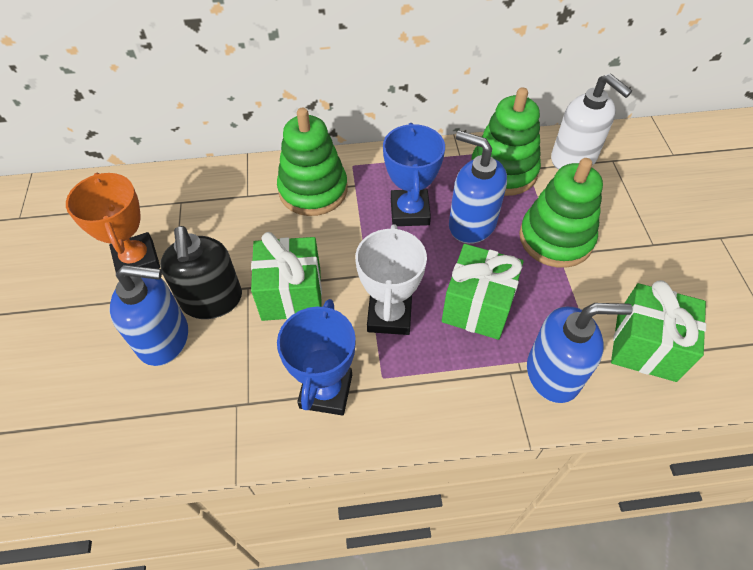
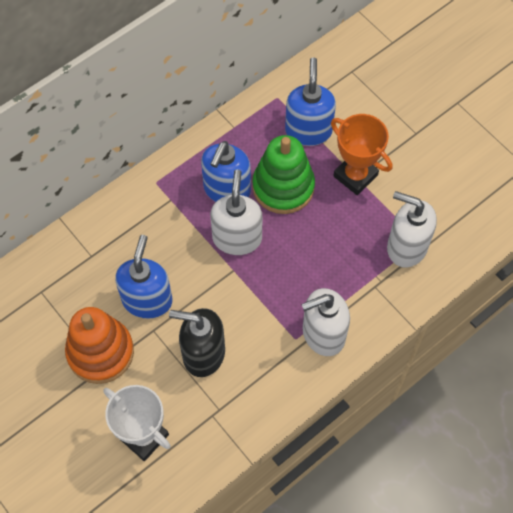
blue trophy: [277,299,356,416] [383,123,445,226] = 2 -> none = 0
green gift: [251,232,322,321] [442,244,524,340] [611,280,706,382] = 3 -> none = 0
green stacking toy: [277,108,348,216] [472,87,541,196] [519,158,603,268] = 3 -> [252,135,315,214] = 1
orange stacking toy: none = 0 -> [65,307,134,384] = 1
white soap dispenser: [551,73,632,170] = 1 -> [210,169,262,255] [301,288,350,356] [387,191,437,268] = 3

